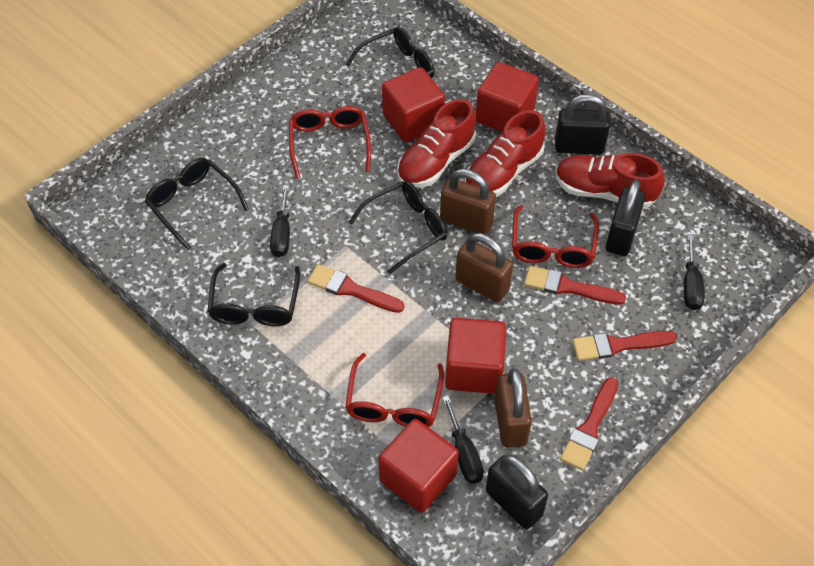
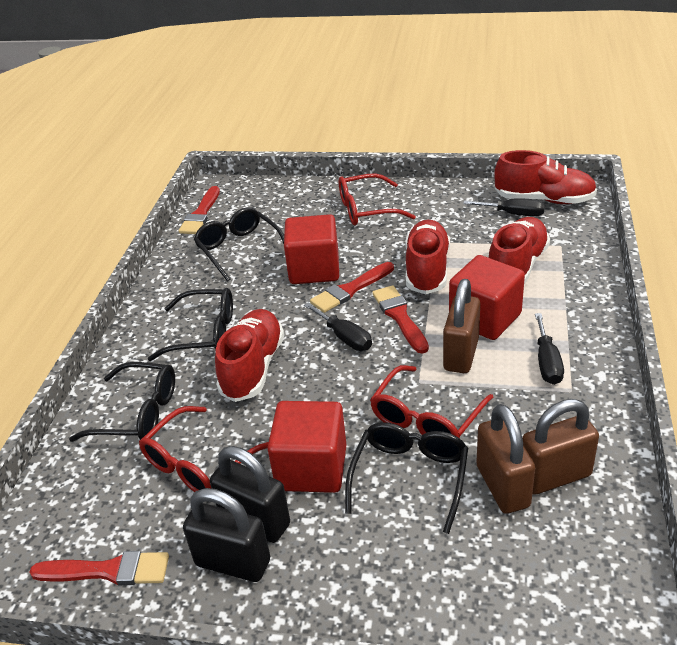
black padlock: [486,455,548,529] [555,94,610,155] [606,179,645,256] = 3 -> [183,488,270,582] [210,446,290,543] = 2
red cube: [378,419,459,513] [382,67,445,142] [445,318,506,394] [476,62,539,132] = 4 -> [267,401,346,493] [284,214,339,284] [449,255,525,340] = 3
red shoe: [397,99,476,188] [465,110,546,197] [555,153,665,209] = 3 -> [215,309,284,402] [405,220,450,294] [489,217,550,285] [494,150,597,204] = 4

